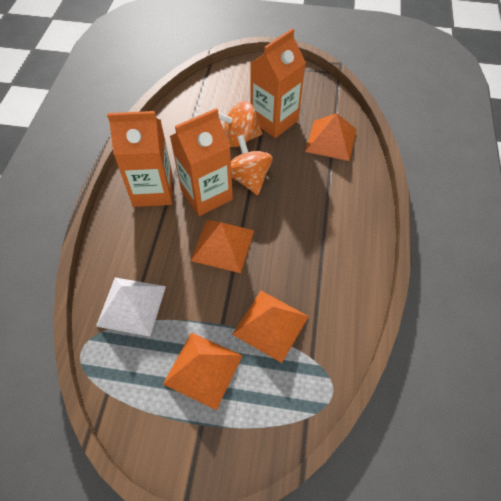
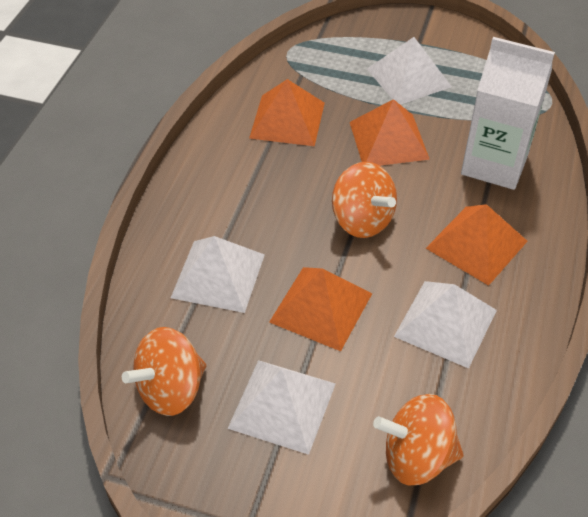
orange carton: [107,111,173,207] [170,108,233,216] [250,28,306,138] = 3 -> none = 0
orange spinning top: [218,101,263,147] [231,135,273,195] = 2 -> [122,327,206,416] [332,162,397,238] [373,394,463,485] = 3
white carton: none = 0 -> [461,37,555,190] = 1
white pyramid: [96,277,166,336] = 1 -> [171,236,265,313] [228,360,336,455] [367,37,452,105] [394,281,497,369] = 4

